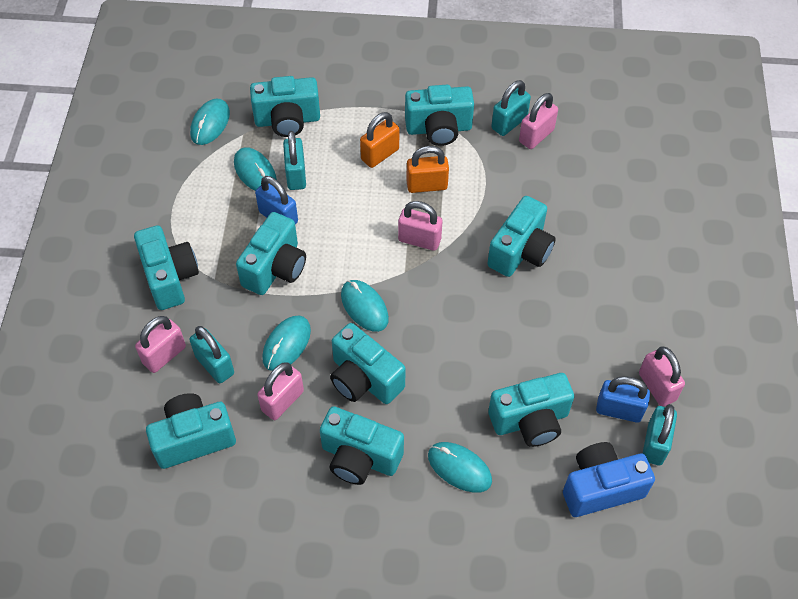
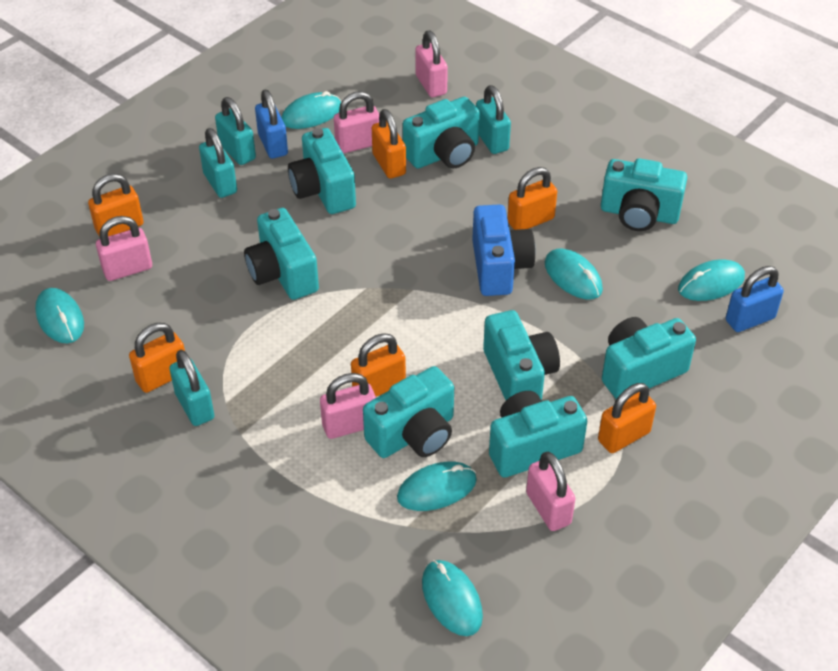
orange padlock: [360,112,399,168] [406,146,449,193] = 2 -> [88,174,143,237] [129,323,185,393] [351,333,406,397] [372,109,406,179] [507,167,557,230] [598,383,656,453] = 6
turquoise camera: [134,225,199,310] [146,393,236,469] [236,212,306,295] [250,76,320,137] [320,406,404,485] [330,323,406,404] [405,85,474,146] [487,196,556,277] [488,373,574,447] = 9 -> [244,208,319,300] [288,128,356,214] [363,366,454,458] [403,97,480,169] [483,310,560,401] [489,391,587,478] [601,158,687,231] [602,317,696,399] = 8
turquoise mouse: [190,98,230,145] [234,147,277,191] [262,316,311,371] [341,280,389,332] [428,442,492,493] = 5 -> [35,288,84,344] [281,91,341,129] [397,462,477,511] [422,560,483,636] [545,249,603,299] [678,259,745,301] = 6

